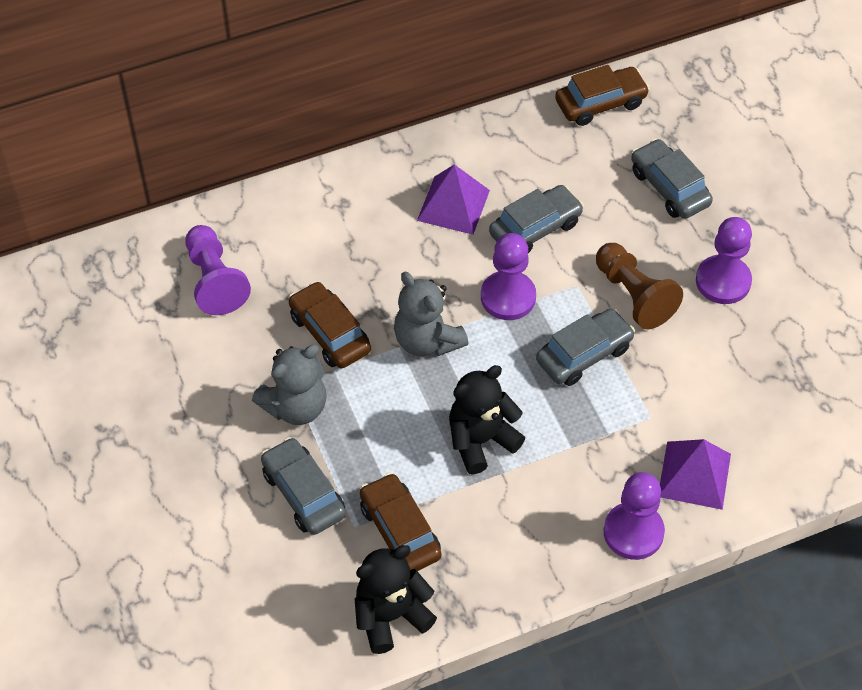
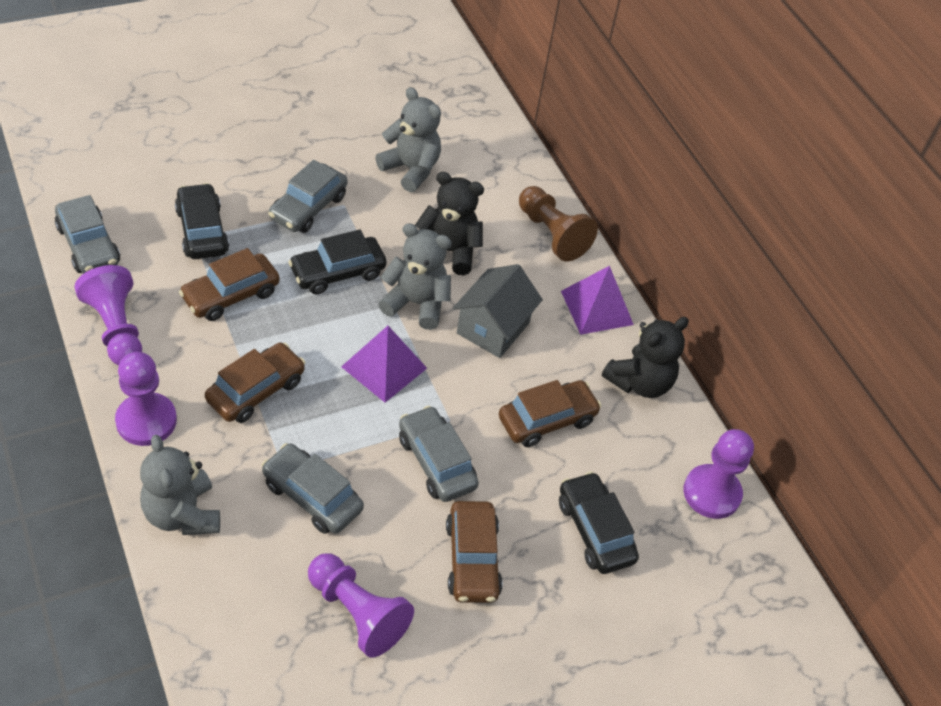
black car: none = 0 -> [175,183,229,259] [288,230,386,294] [559,472,639,574] = 3
brown car: [289,281,371,368] [360,473,441,571] [555,65,650,126] = 3 -> [179,248,280,321] [205,343,306,423] [446,501,503,603] [499,380,602,447] = 4
grey house: none = 0 -> [453,264,543,358] = 1
grey teddy bear: [252,345,327,425] [394,272,468,356] = 2 -> [140,435,220,535] [375,87,441,192] [379,223,452,330] = 3

